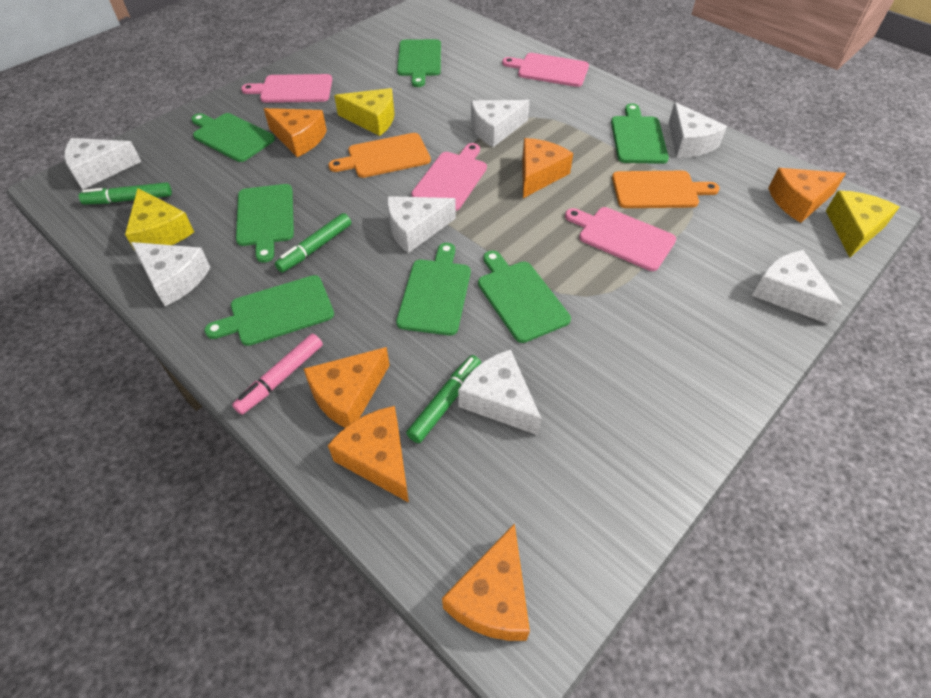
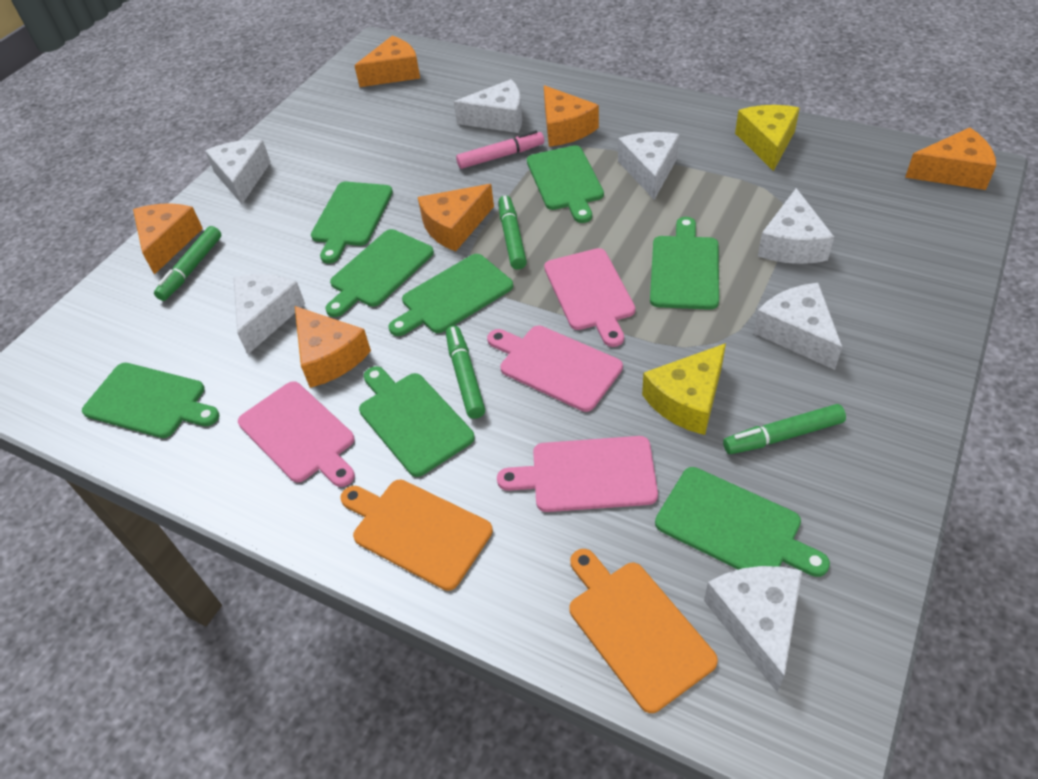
green cutting board: [191,113,275,162] [205,275,334,346] [236,184,294,263] [396,243,471,336] [397,39,441,87] [478,250,571,343] [611,103,669,164] = 7 -> [82,363,219,438] [311,182,393,264] [325,229,434,317] [359,366,475,477] [389,254,513,336] [527,145,604,223] [650,217,719,310] [655,467,830,577] = 8
green marker: [79,182,172,204] [275,213,351,273] [406,355,481,443] = 3 -> [154,226,221,301] [446,326,485,419] [499,195,527,270] [723,404,846,454] = 4
yellow cheese: [125,188,194,251] [334,88,395,136] [826,191,899,258] = 3 -> [642,343,726,435] [735,105,800,171] = 2

